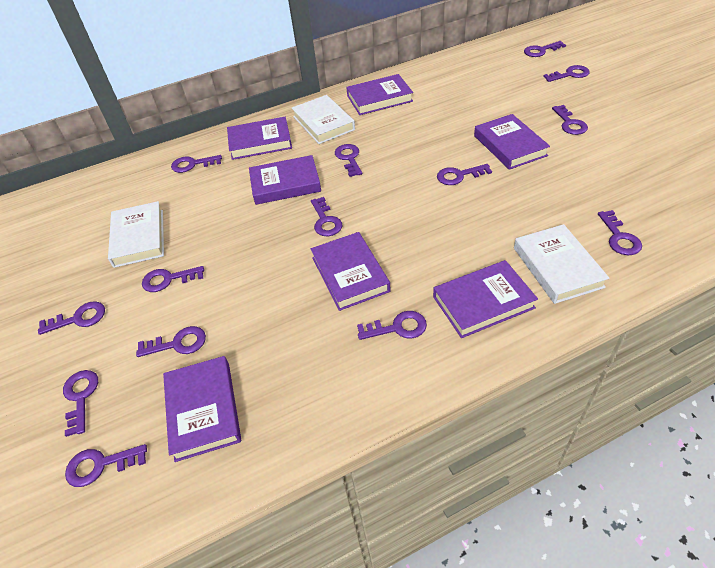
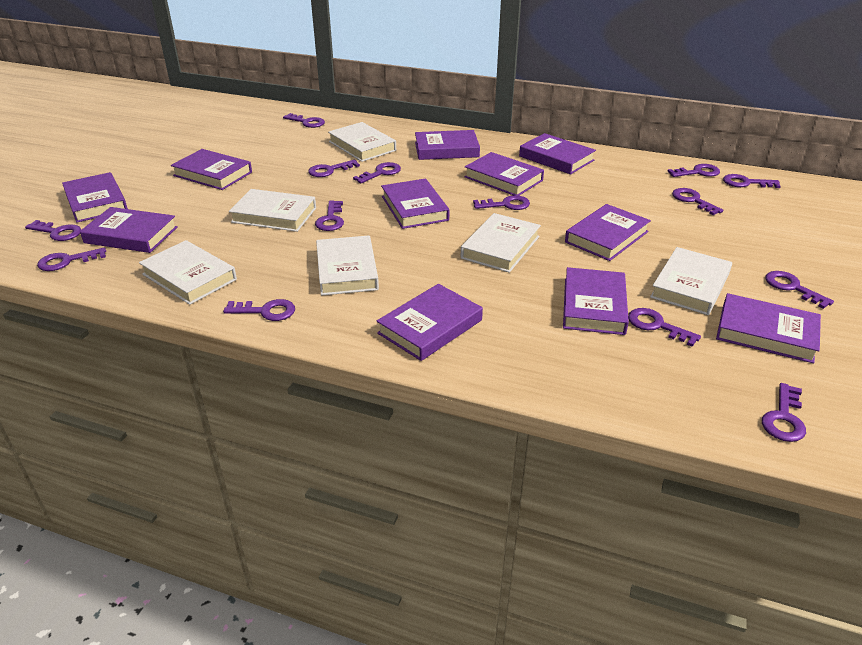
purple book: [163,356,241,462] [227,117,292,160] [249,155,321,205] [311,232,391,311] [346,74,413,115] [433,260,538,338] [474,114,550,170] = 7 -> [62,172,128,223] [80,207,178,253] [171,149,252,190] [377,284,483,361] [381,178,449,229] [415,130,480,160] [464,152,544,196] [519,133,596,174] [563,267,629,335] [565,204,651,261] [716,293,821,363] = 11
white book: [108,201,164,268] [292,95,355,144] [514,224,609,304] = 3 -> [139,240,237,305] [229,189,316,232] [316,235,379,296] [328,122,396,162] [461,213,541,273] [650,247,732,315] = 6

